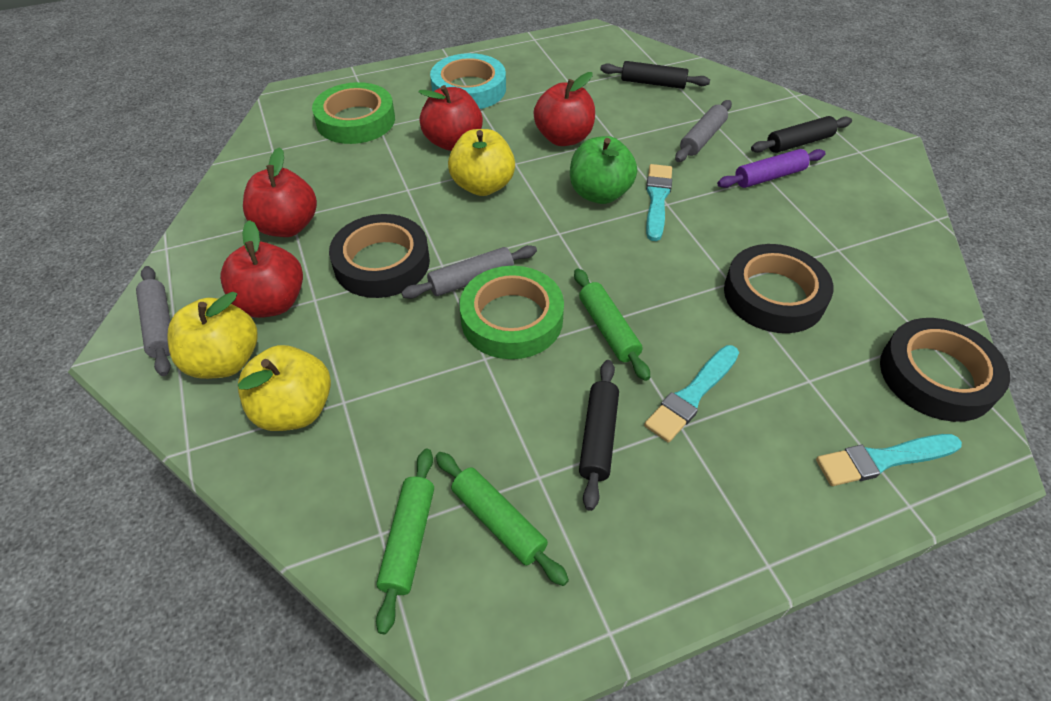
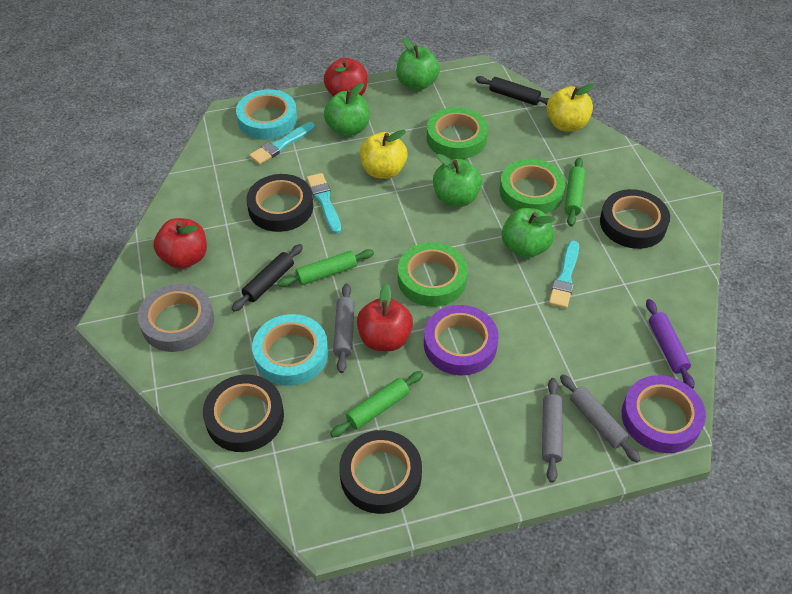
black rolling pin: [579,360,619,511] [600,61,710,89] [751,116,852,153] = 3 -> [231,244,303,312] [475,76,550,105] = 2
black tape: [329,214,430,298] [724,244,834,333] [880,318,1010,422] = 3 -> [203,374,284,452] [246,174,313,232] [339,430,422,514] [600,189,670,249] = 4
green apple: [570,136,637,204] = 1 -> [324,83,370,137] [396,38,440,91] [433,154,482,207] [502,208,555,258] = 4
green tape: [312,82,395,144] [459,266,564,359] = 2 -> [398,242,468,307] [427,107,488,159] [499,159,566,214] = 3
grey tape: none = 0 -> [138,283,214,352] = 1
purple tape: none = 0 -> [424,305,499,375] [622,375,706,453] = 2
red apple: [220,220,303,318] [243,147,317,237] [418,85,483,151] [534,72,595,146] = 4 -> [153,218,207,269] [324,58,368,97] [357,283,413,351] = 3
turquoise tape: [430,53,506,109] = 1 -> [236,89,297,140] [252,314,328,386] = 2
yellow apple: [167,292,258,379] [238,345,331,431] [448,129,515,196] = 3 -> [360,130,408,179] [547,83,595,132] = 2

